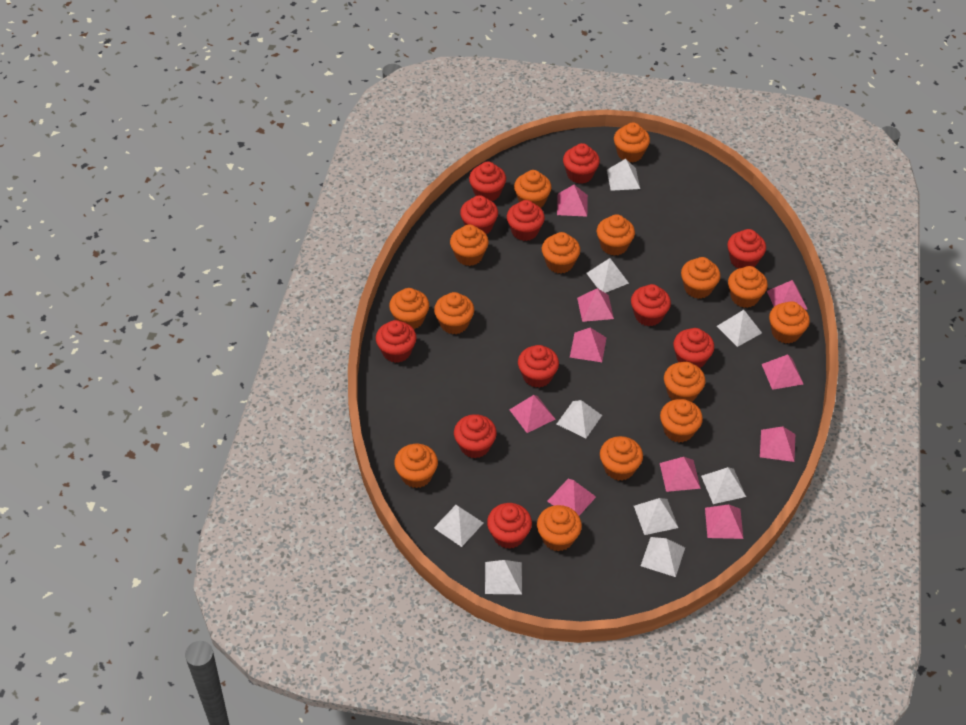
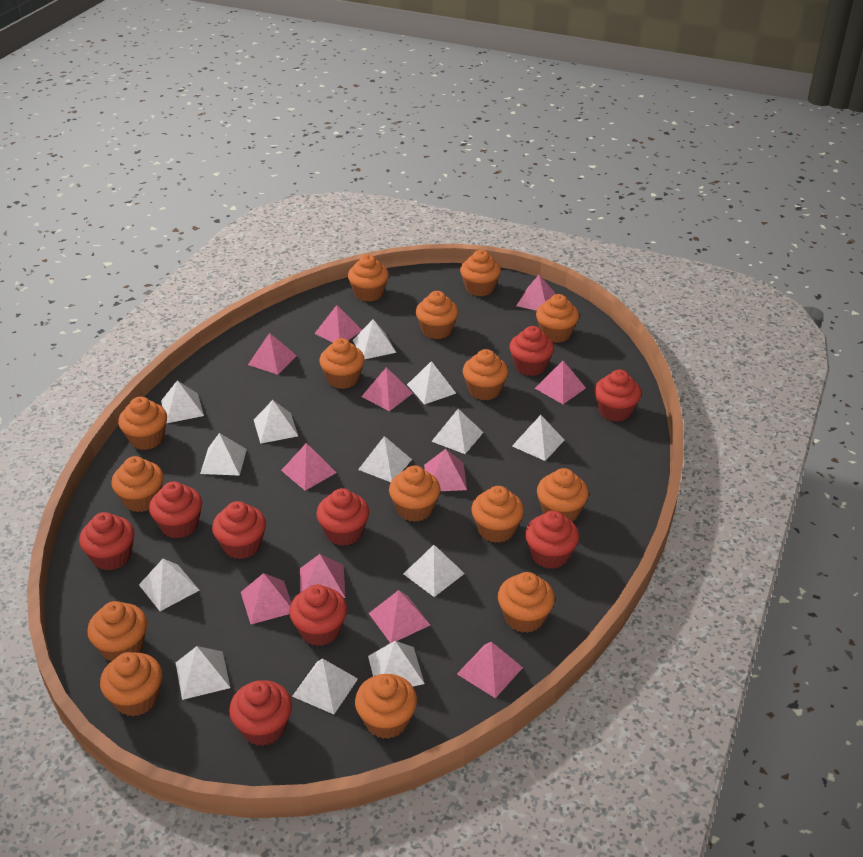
pink pyramid: [509,395,556,433] [547,479,596,516] [557,185,588,217] [570,328,606,362] [577,288,614,322] [660,457,701,492] [705,504,743,539] [760,426,795,462] [762,354,803,390] [767,280,807,310] = 10 -> [241,573,292,624] [248,333,297,375] [281,443,337,491] [300,554,345,598] [314,305,362,343] [361,367,413,411] [369,590,430,643] [424,449,467,491] [457,642,523,698] [516,275,556,311] [535,361,586,404] = 11
red cupcake: [376,320,416,363] [454,414,497,458] [460,195,498,234] [469,162,506,201] [487,503,532,549] [507,200,545,241] [518,345,559,388] [563,143,600,184] [631,284,671,326] [673,328,714,368] [727,229,766,269] = 11 -> [79,512,135,571] [149,481,202,538] [212,501,266,559] [229,680,292,746] [289,585,347,646] [316,488,369,546] [509,326,554,376] [525,511,579,569] [594,370,641,422] = 9
white pyramid: [434,505,483,547] [485,560,522,594] [557,400,602,438] [586,258,629,293] [607,159,640,191] [634,498,678,535] [641,537,685,577] [701,467,746,504] [717,310,762,347] = 9 -> [139,559,200,611] [161,380,204,423] [176,646,231,700] [200,433,247,476] [254,400,298,444] [292,658,358,714] [353,319,396,359] [358,436,412,482] [368,641,425,686] [403,545,465,597] [407,361,456,405] [431,409,483,454] [512,415,564,461] = 13

